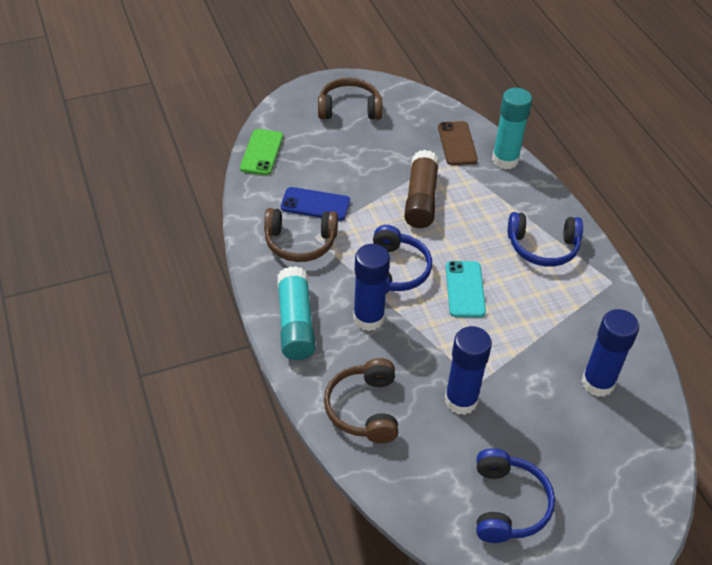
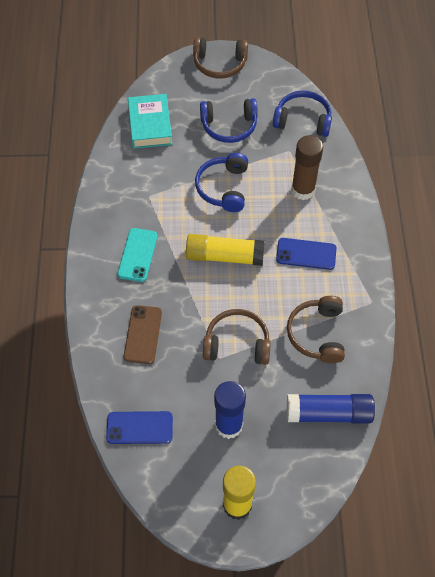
blue glue stick: [353,244,390,331] [445,326,492,415] [582,309,639,397] = 3 -> [214,381,246,439] [287,394,375,424] = 2
blue phone: [281,187,350,221] = 1 -> [106,411,173,444] [276,238,337,270] = 2
green phone: [240,129,283,175] = 1 -> none = 0
turquoise book: none = 0 -> [128,94,172,149] = 1
turquoise glue stick: [277,266,315,360] [492,88,532,169] = 2 -> none = 0
yellow glue stick: none = 0 -> [186,234,265,266] [223,466,256,520] = 2

